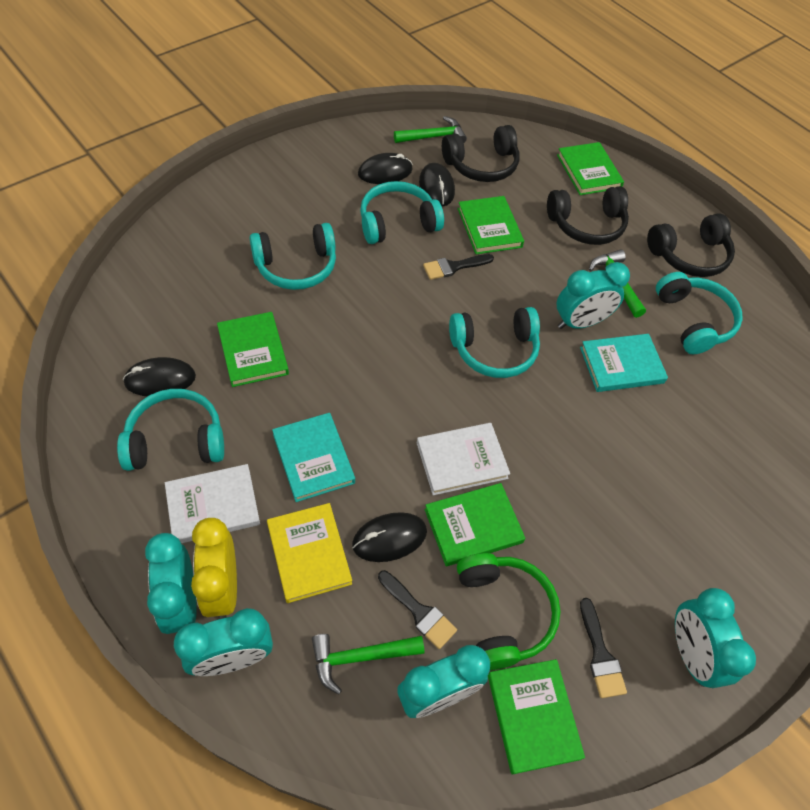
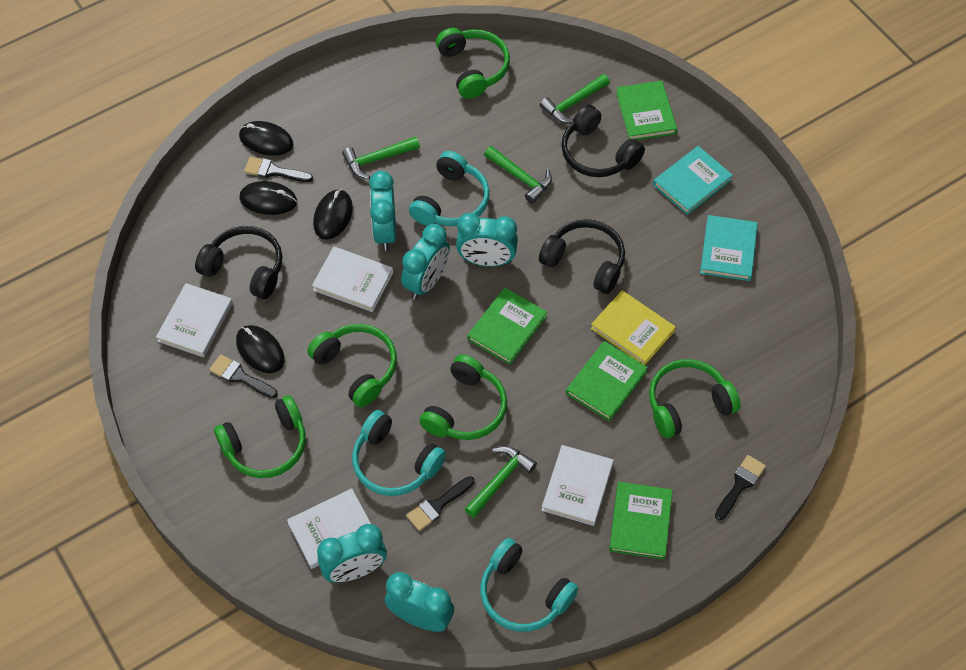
black brush: [378,570,457,649] [423,254,494,280] [580,598,627,698] = 3 -> [209,354,278,398] [244,157,313,182] [406,476,475,531] [715,455,766,520] = 4
green book: [217,312,289,387] [425,483,525,566] [458,196,524,254] [488,659,585,775] [557,142,624,195] = 5 -> [467,288,547,365] [566,341,648,421] [609,482,673,559] [616,81,677,140] = 4
green hammer: [312,634,424,694] [394,116,467,143] [589,250,646,318] = 3 -> [342,137,420,179] [465,446,537,518] [484,146,552,204] [540,74,610,123] = 4
green headphones: [457,553,561,670] = 1 -> [214,395,306,478] [308,324,397,407] [419,354,507,440] [436,28,510,99] [649,359,741,438] = 5
turquoise headphones: [117,389,224,471] [250,223,336,290] [360,181,444,244] [449,307,540,378] [656,272,743,354] = 5 -> [352,410,446,496] [409,151,490,226] [480,538,578,632] = 3
white book: [165,464,260,543] [417,423,510,495] = 2 -> [156,283,233,357] [287,488,371,569] [312,247,393,312] [542,445,614,526] = 4
yellow clock: [191,518,237,619] = 1 -> none = 0

